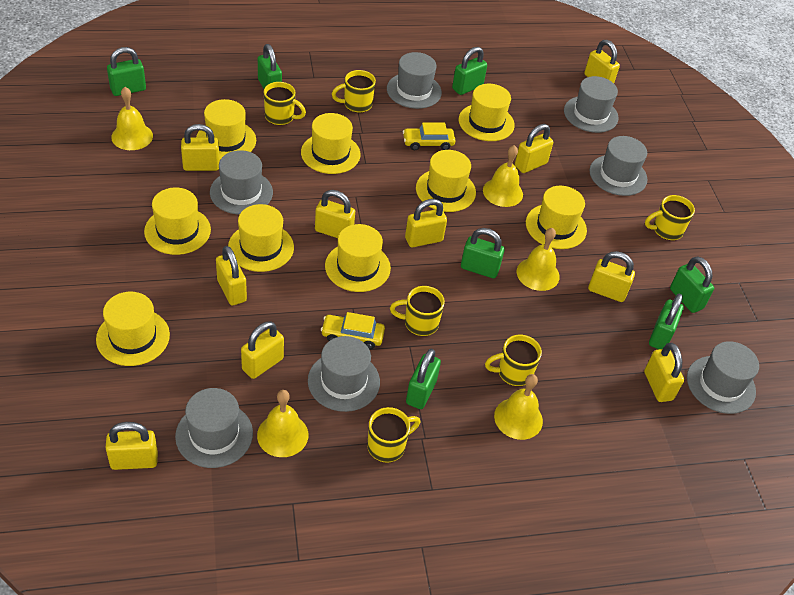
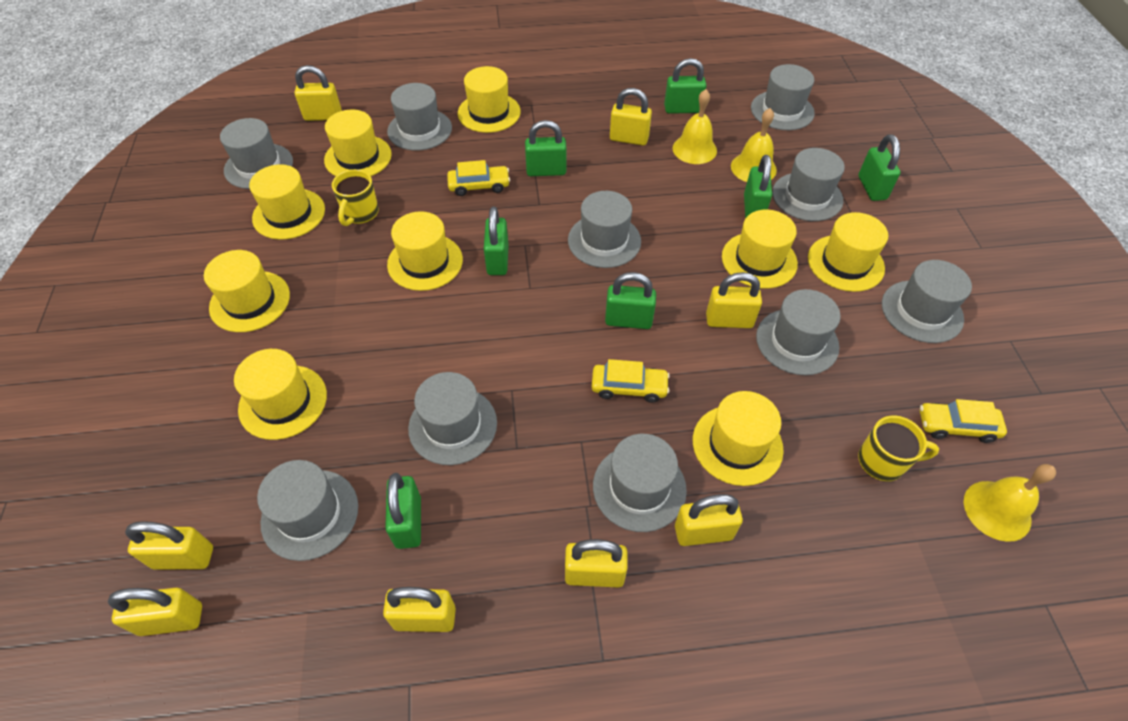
grey hat: [175,388,253,468] [210,150,273,215] [308,336,380,412] [387,52,442,109] [564,76,619,133] [589,136,648,196] [687,341,759,414] = 7 -> [220,118,293,189] [257,460,358,561] [387,83,452,151] [408,372,497,465] [568,191,641,268] [593,434,687,532] [751,64,815,130] [756,289,841,375] [772,148,845,221] [882,260,972,343] = 10
yellow bell: [111,87,153,150] [257,390,308,457] [483,145,523,207] [494,374,543,440] [517,228,560,291] = 5 -> [672,89,717,164] [731,108,777,182] [964,464,1056,542] = 3
yellow car: [321,312,385,349] [403,123,456,150] = 2 -> [447,160,510,196] [592,359,670,403] [920,399,1007,443] = 3
yellow mug: [264,82,306,125] [332,70,376,113] [367,407,421,462] [390,286,445,336] [485,335,542,386] [645,195,695,240] = 6 -> [332,169,379,226] [858,415,939,481] = 2
yellow padlock: [105,422,158,470] [181,124,220,171] [216,246,247,305] [241,321,284,379] [315,190,355,238] [405,199,447,247] [515,124,553,173] [584,40,620,83] [588,251,635,302] [644,343,684,402] = 10 -> [108,588,202,636] [125,521,213,570] [295,65,342,121] [383,587,456,632] [565,539,628,587] [610,88,652,146] [675,494,743,546] [706,272,762,328] = 8

